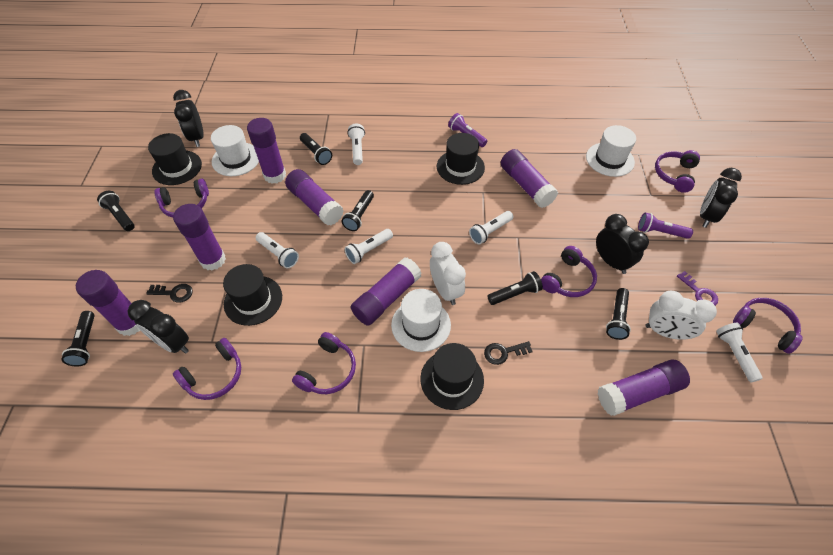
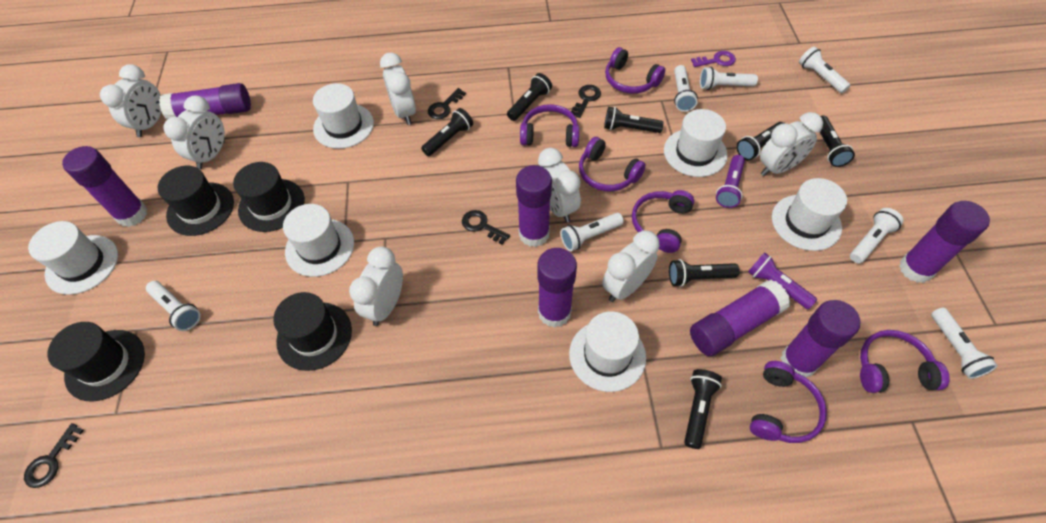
black clock: [127,300,189,354] [173,90,204,147] [596,214,649,274] [700,168,742,228] = 4 -> none = 0
black flashlight: [61,311,95,366] [97,191,135,231] [300,133,332,165] [342,190,374,231] [488,271,543,305] [606,288,631,340] = 6 -> [421,108,473,156] [507,73,552,121] [604,107,664,133] [669,259,740,287] [684,369,722,449] [736,122,784,160] [820,115,855,167] = 7
black key: [146,284,193,303] [484,341,533,365] = 2 -> [24,423,84,488] [428,88,466,119] [462,210,510,245] [571,85,601,118] = 4
white clock: [430,242,466,305] [646,290,717,340] = 2 -> [100,64,162,137] [163,96,225,169] [349,246,403,326] [380,53,416,125] [538,148,581,223] [602,230,660,302] [760,112,823,176] = 7
white flashlight: [256,232,299,268] [344,229,393,264] [347,124,365,165] [469,211,513,244] [716,323,763,382] = 5 -> [146,281,201,331] [561,213,624,251] [674,65,698,112] [700,67,758,90] [799,46,851,93] [850,208,903,263] [931,307,998,379] = 7
white hat: [211,125,259,176] [391,289,451,352] [586,125,636,177] = 3 -> [28,221,118,295] [283,204,354,277] [313,83,374,149] [569,311,646,392] [664,109,728,177] [772,178,847,251] = 6

